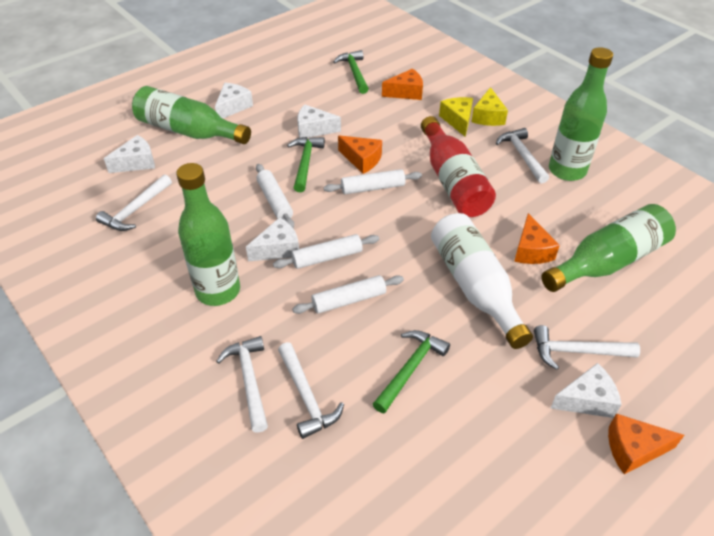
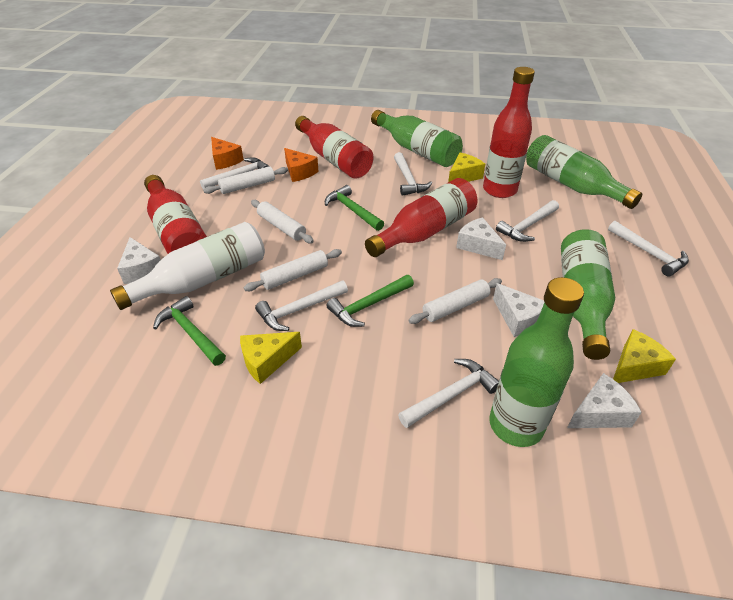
orange cheese: [338,136,382,174] [382,68,423,100] [514,213,560,264] [608,414,684,474] = 4 -> [211,137,244,170] [284,148,318,182] = 2
red bottle: [421,116,496,217] = 1 -> [144,175,207,254] [295,116,373,179] [365,178,477,257] [483,67,535,198] = 4
white cheese: [104,135,155,173] [215,83,253,119] [246,217,299,261] [297,104,341,138] [550,363,622,418] = 5 -> [117,237,161,284] [456,217,506,260] [493,283,544,337] [567,373,642,428] = 4
white hammer: [96,174,172,231] [216,336,268,433] [278,342,344,439] [496,128,549,183] [534,325,640,370] = 5 -> [200,157,269,190] [255,280,348,331] [394,152,432,196] [398,359,499,428] [496,200,559,242] [608,221,689,276] = 6
yellow cheese: [439,97,473,137] [471,87,508,126] = 2 -> [240,332,302,384] [448,153,485,182] [613,329,676,383] = 3

